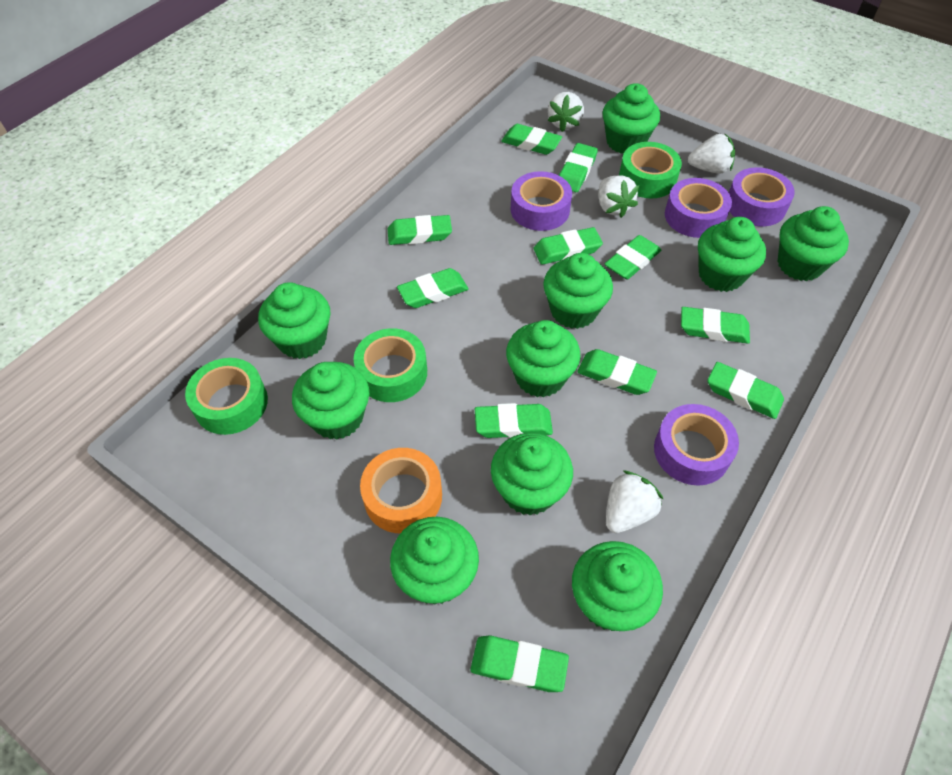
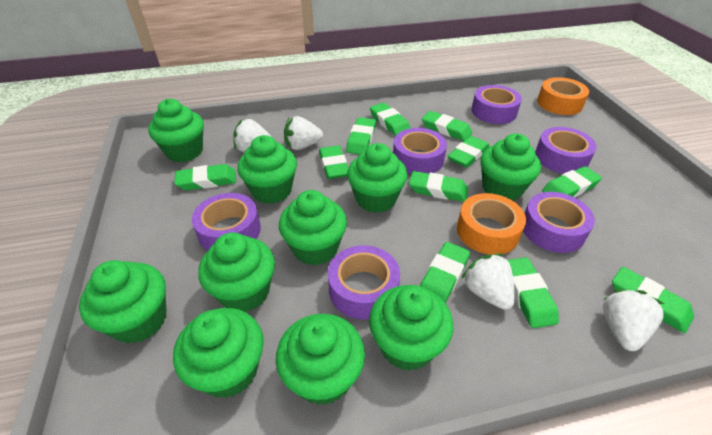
green tape: [185,358,268,435] [354,328,427,402] [619,142,682,198] = 3 -> none = 0
orange tape: [360,448,442,533] = 1 -> [457,193,526,255] [537,77,589,115] = 2
purple tape: [511,171,572,231] [654,404,739,486] [665,178,732,238] [729,167,795,226] = 4 -> [192,193,261,251] [328,245,400,320] [393,128,447,174] [471,85,522,124] [523,192,595,253] [535,127,597,174] = 6

